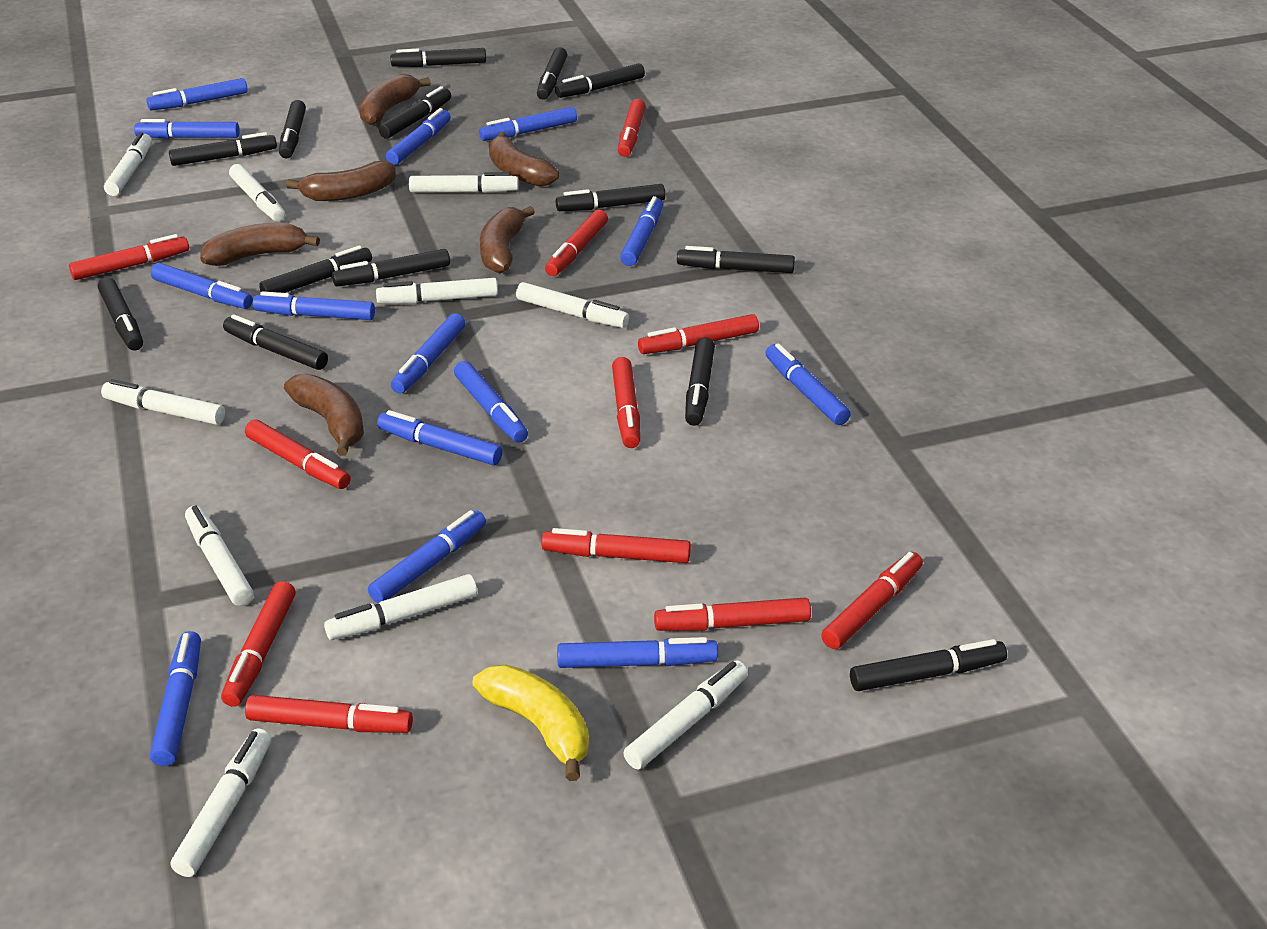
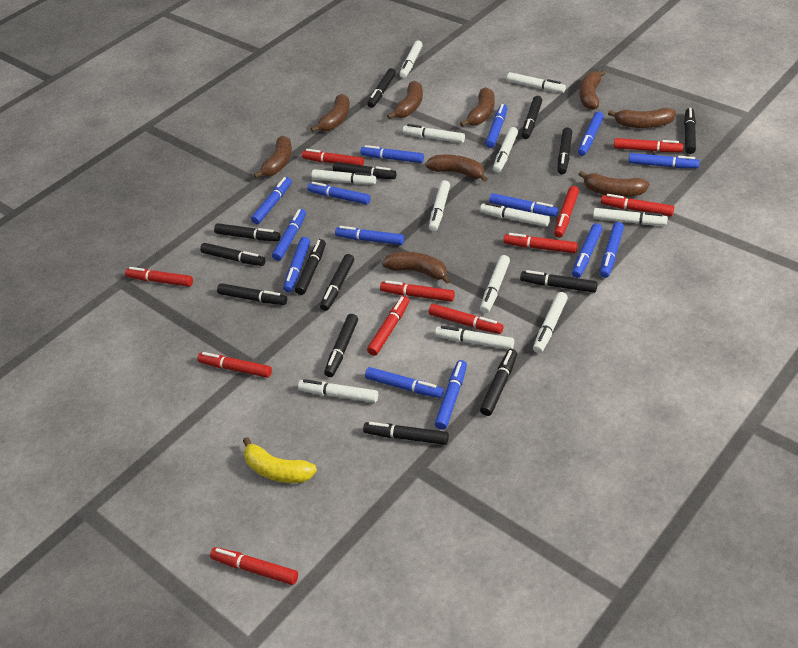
brown banana: [200,223,320,266] [284,374,364,456] [286,161,396,201] [359,74,431,125] [480,206,535,273] [489,132,559,187] = 6 -> [254,135,292,178] [311,94,350,132] [382,252,451,284] [387,81,423,119] [425,155,488,182] [460,87,495,127] [578,171,649,197] [579,70,606,110] [608,108,676,128] = 9
white marker: [101,379,225,425] [104,132,152,196] [171,728,271,877] [185,505,254,606] [229,164,285,221] [324,574,477,640] [376,278,498,304] [409,172,519,193] [516,282,629,328] [623,661,748,770] = 10 -> [298,379,378,403] [312,169,376,185] [399,40,423,78] [403,124,465,143] [429,180,450,231] [435,326,514,350] [480,202,550,227] [480,255,510,313] [493,127,518,173] [507,72,566,93] [533,292,568,353] [593,208,668,226] = 12

